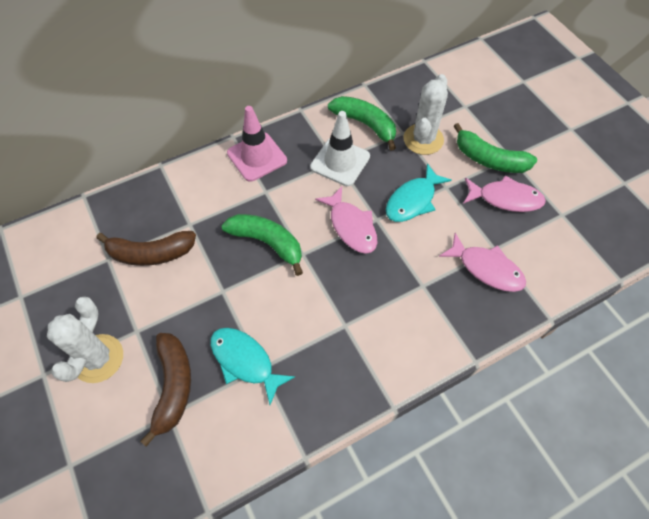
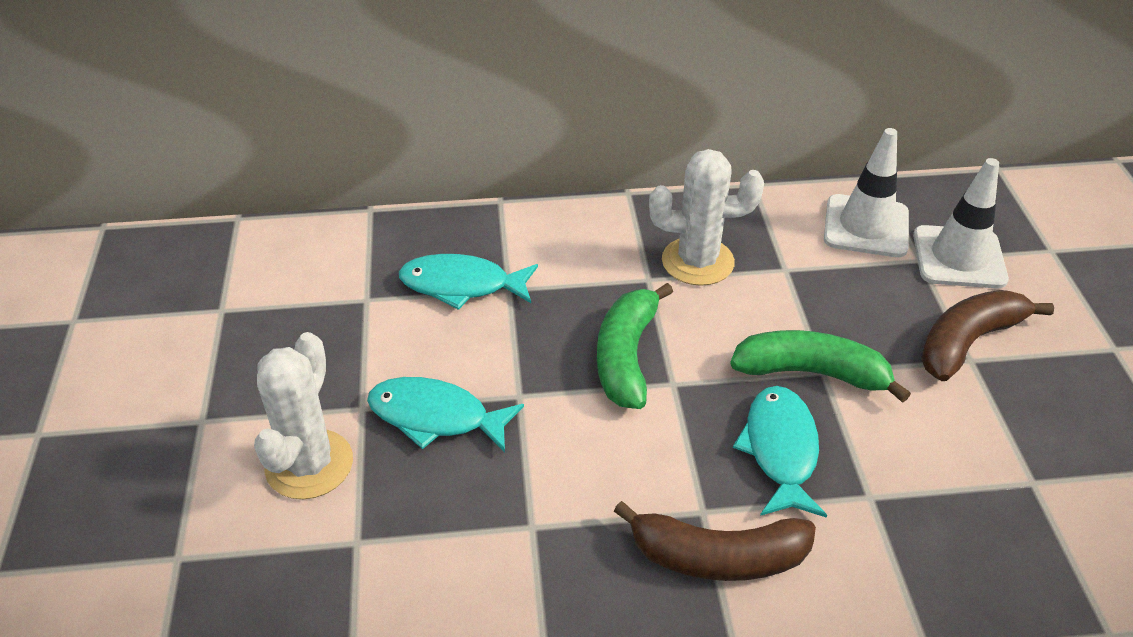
green banana: [222,214,303,276] [328,96,396,151] [453,123,537,173] = 3 -> [597,283,673,409] [730,330,911,403] = 2
pink fish: [315,187,378,254] [439,233,526,292] [463,175,546,212] = 3 -> none = 0
pink traffic cone: [227,106,287,182] = 1 -> none = 0
turquoise fish: [210,328,295,405] [386,163,452,222] = 2 -> [367,377,524,452] [399,254,538,310] [733,386,827,518] = 3
white traffic cone: [310,111,370,186] = 1 -> [824,128,909,257] [913,158,1009,289] = 2

